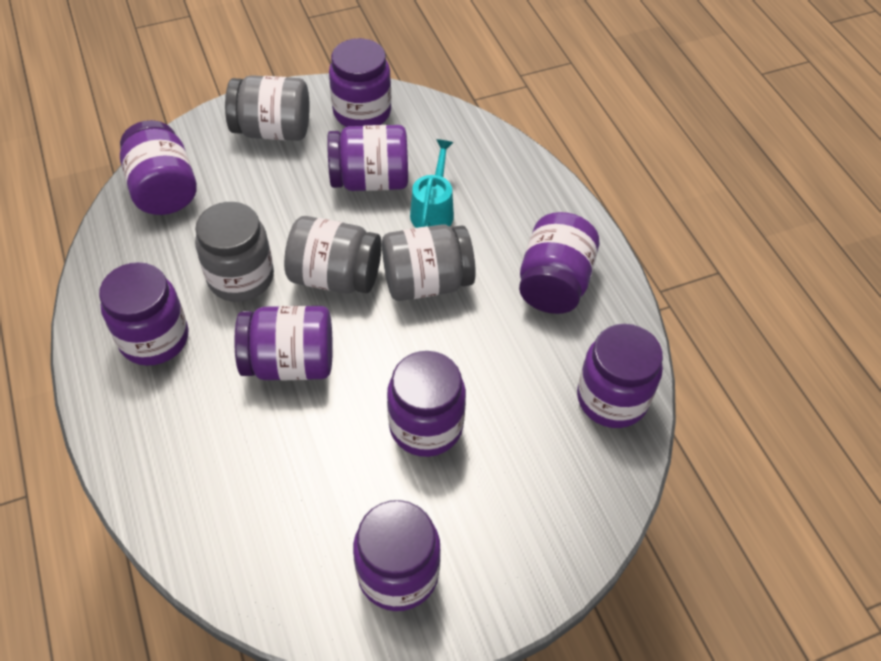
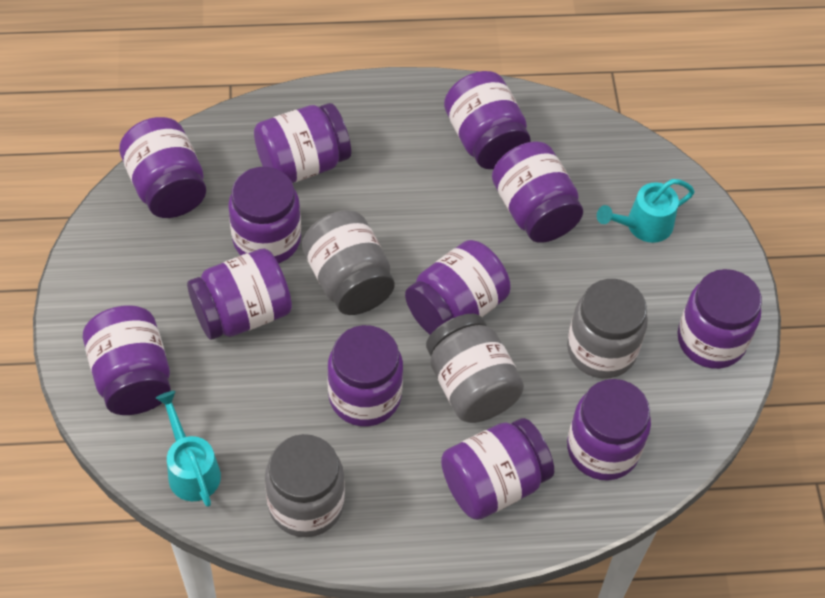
purple jar: [99,262,189,366] [120,120,197,215] [234,305,333,380] [327,125,408,191] [329,38,391,127] [353,500,441,611] [387,351,466,457] [519,212,600,314] [577,324,663,428] = 9 -> [83,305,171,415] [119,117,206,218] [187,249,292,340] [228,167,301,264] [254,103,351,183] [327,325,403,427] [405,240,510,335] [441,418,554,520] [444,71,531,169] [492,142,583,243] [567,379,651,481] [677,269,762,369] = 12
turquoise watering can: [410,139,454,228] = 1 -> [156,391,221,507] [597,179,695,243] = 2

